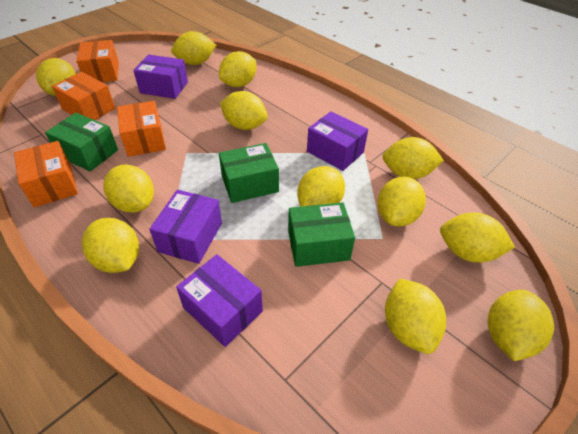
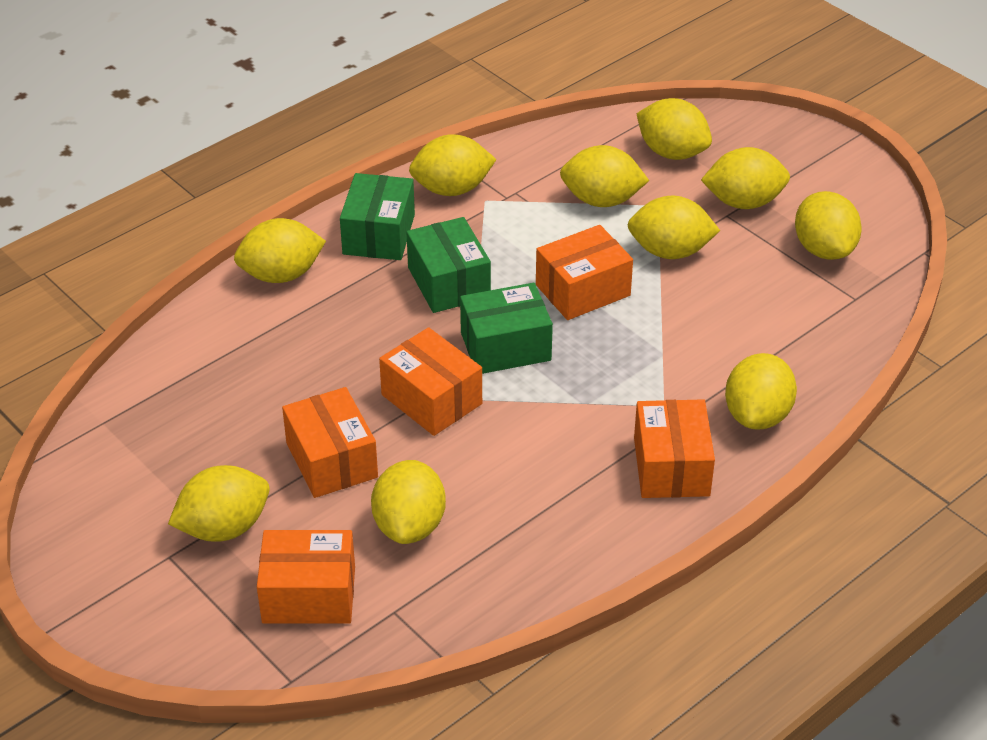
orange box: [14,141,78,208] [52,72,115,120] [76,40,119,82] [117,101,166,157] = 4 -> [257,530,355,624] [282,387,378,498] [379,327,482,436] [536,225,633,320] [634,399,715,498] = 5
purple box: [133,54,188,99] [149,190,222,264] [176,254,263,347] [307,111,368,171] = 4 -> none = 0
yellow lemon: [36,58,75,96] [82,218,139,273] [103,164,154,213] [171,31,216,65] [219,51,256,87] [220,91,268,130] [297,166,345,207] [378,177,426,226] [382,137,444,179] [385,279,446,354] [440,212,515,263] [488,290,554,361] = 12 -> [168,465,270,542] [234,218,326,283] [371,460,446,544] [409,134,497,196] [560,145,649,207] [627,196,720,259] [636,98,712,160] [701,147,790,209] [725,353,797,430] [795,191,862,260] = 10

